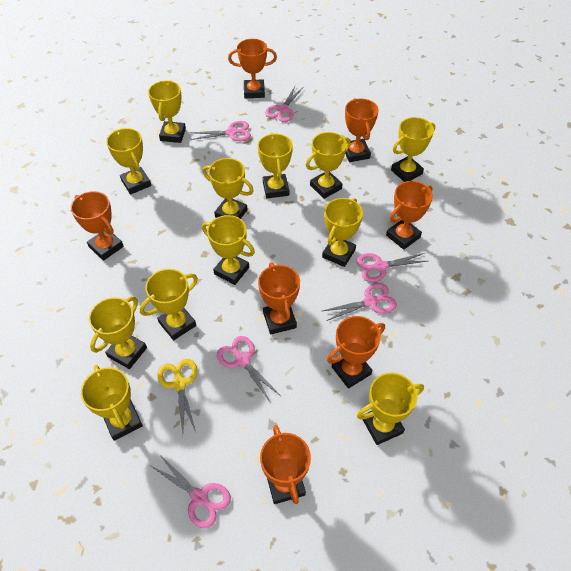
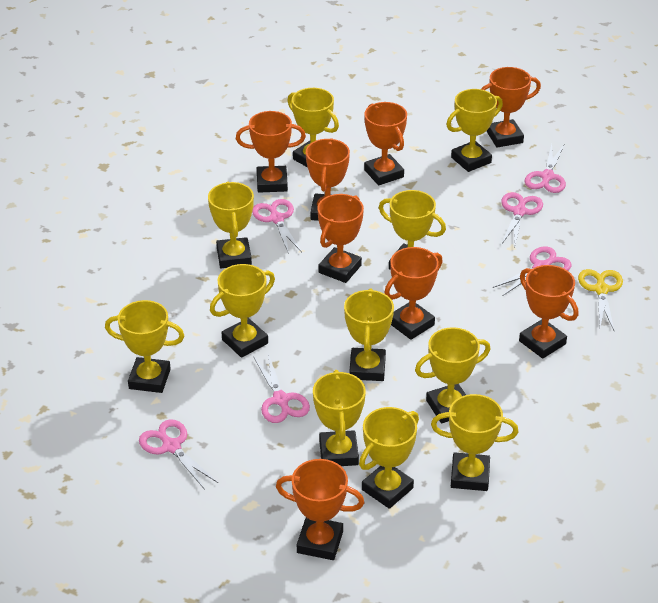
orange trophy: [71,191,124,261] [228,39,277,98] [258,262,300,335] [260,425,311,504] [327,316,385,389] [345,98,379,162] [386,181,433,250] = 7 -> [236,111,306,193] [276,459,364,560] [306,138,350,221] [317,194,364,283] [364,102,407,185] [384,247,443,340] [481,67,541,147] [519,265,578,359] = 8
yellow trophy: [81,365,143,441] [89,296,147,369] [106,128,151,194] [140,269,198,340] [148,80,186,143] [202,215,255,285] [203,158,254,219] [258,133,293,198] [306,132,351,199] [322,198,363,267] [357,373,424,445] [391,117,435,182] = 12 -> [105,300,184,393] [208,182,254,268] [210,264,275,358] [287,88,339,167] [313,370,366,466] [344,288,394,381] [359,407,419,509] [379,190,446,270] [415,327,490,423] [431,394,518,491] [446,89,503,172] = 11

